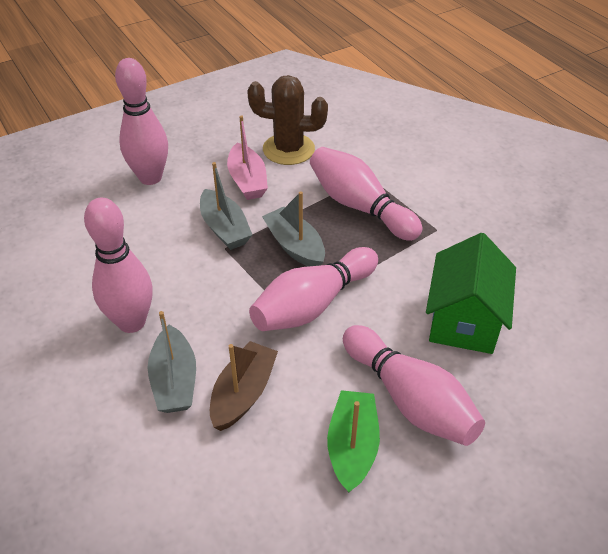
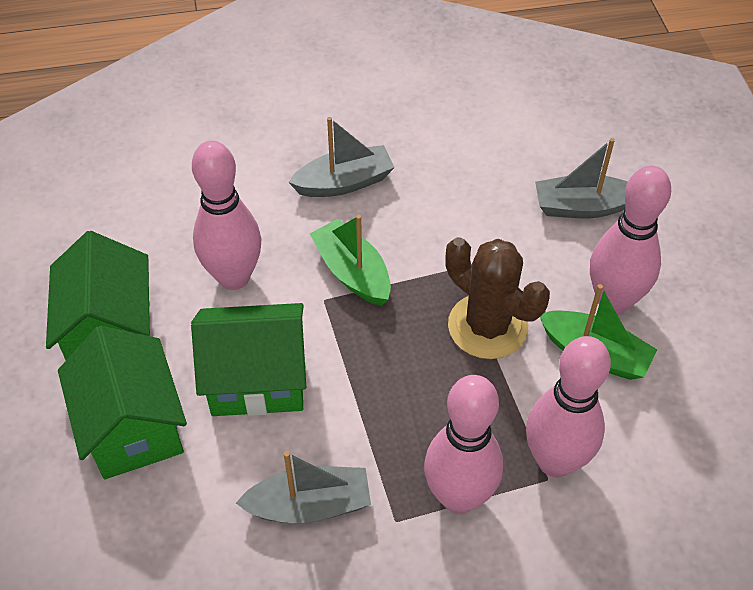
brown boat: [210,341,278,431] = 1 -> none = 0
green boat: [327,390,380,493] = 1 -> [310,215,391,306] [540,284,657,380] = 2
green house: [426,233,516,354] = 1 -> [46,231,150,360] [58,326,187,479] [191,303,306,416] = 3
pink boat: [227,115,268,200] = 1 -> none = 0
pink bowling pin: [84,198,153,333] [115,58,168,185] [249,247,378,331] [310,147,422,241] [343,325,485,446] = 5 -> [192,141,261,290] [424,375,503,514] [526,336,611,477] [590,166,671,314] = 4

